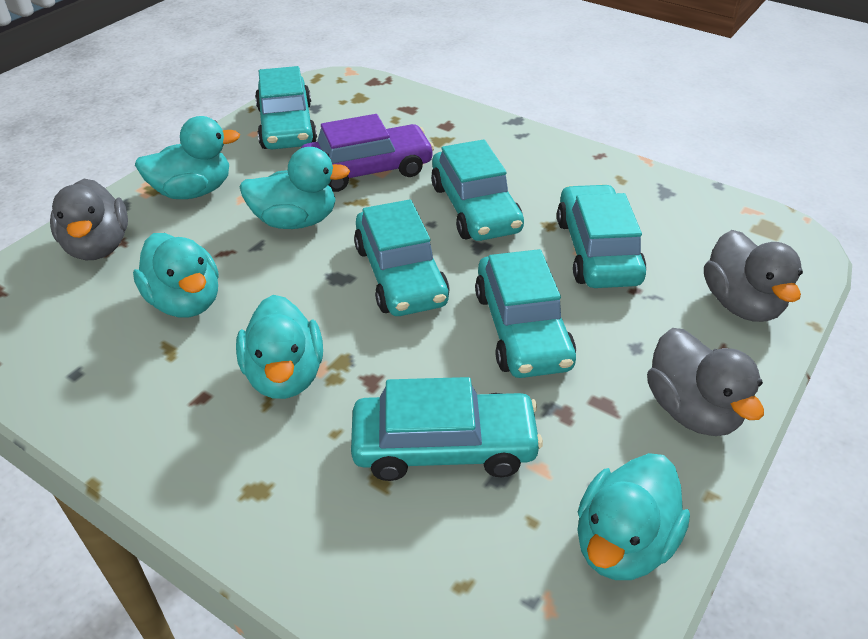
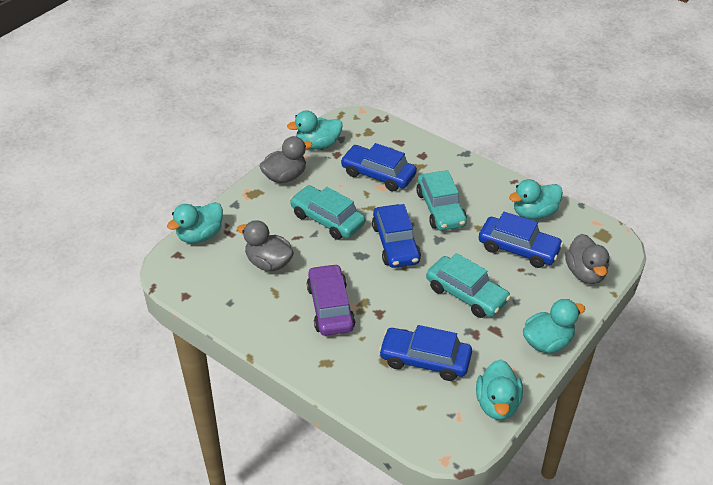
blue car: none = 0 -> [340,143,417,191] [372,204,421,268] [379,325,472,381] [479,212,563,268] = 4
turquoise car: [255,66,317,149] [351,377,543,481] [354,199,450,316] [431,139,524,241] [475,249,576,378] [557,184,646,288] = 6 -> [290,185,365,240] [416,170,467,231] [426,253,511,318] = 3

